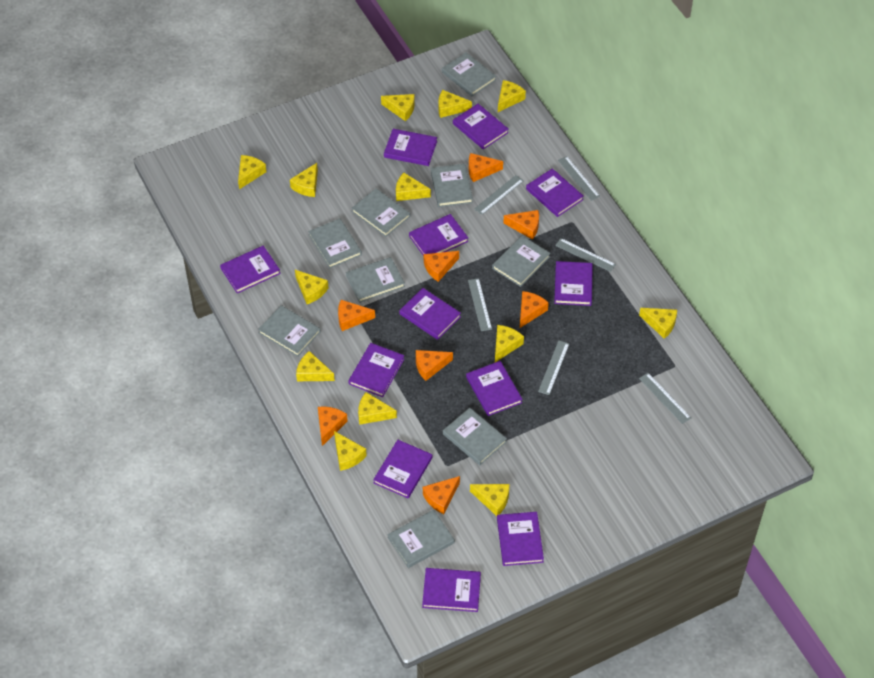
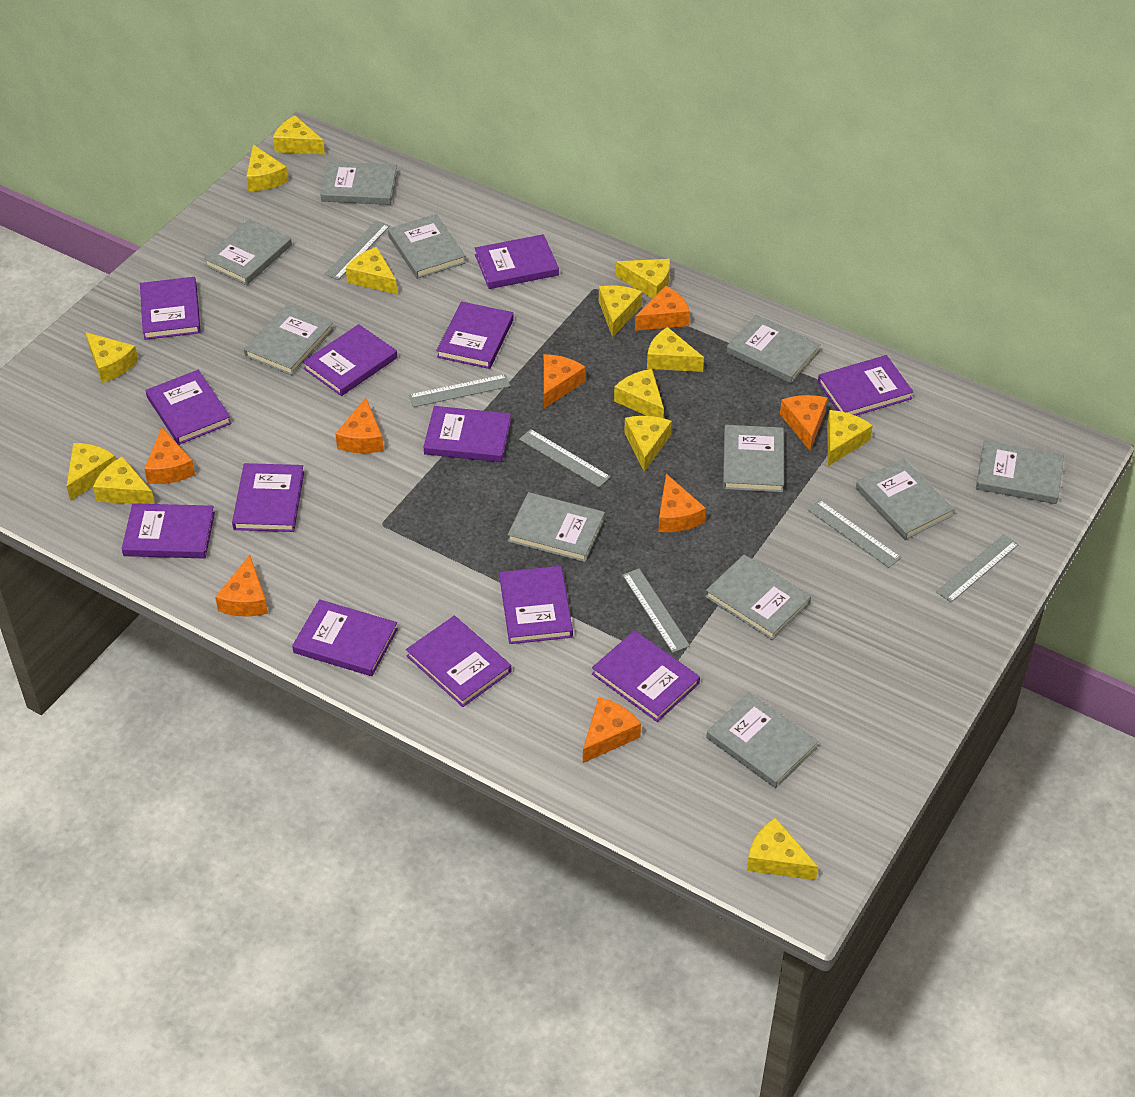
grey book: [258,305,321,357] [308,219,362,269] [346,257,405,303] [352,188,410,237] [387,510,455,568] [431,164,473,207] [442,52,496,96] [443,408,507,465] [492,236,550,287] = 9 -> [204,219,292,285] [244,305,333,375] [320,162,397,205] [388,214,466,279] [507,492,605,562] [705,555,811,640] [706,692,819,788] [723,425,784,492] [726,315,821,383] [856,459,954,540] [976,441,1064,504] = 11
purple book: [220,246,281,293] [348,343,404,397] [373,440,432,498] [384,129,437,166] [399,288,461,340] [409,214,468,256] [422,568,481,612] [453,104,509,150] [466,361,523,416] [497,512,544,566] [526,168,584,217] [554,261,593,306] = 12 -> [122,503,215,558] [140,277,201,340] [146,370,232,445] [232,463,304,532] [292,599,398,676] [303,324,397,396] [406,616,511,707] [424,406,511,462] [436,301,514,369] [475,234,559,289] [500,566,573,644] [592,630,700,722] [818,355,914,416] = 13

